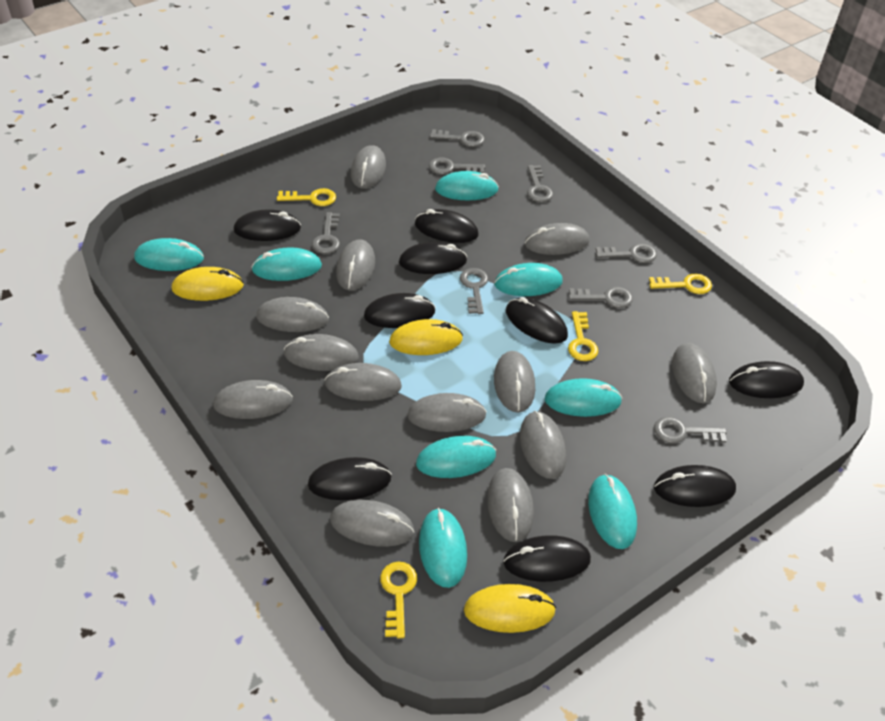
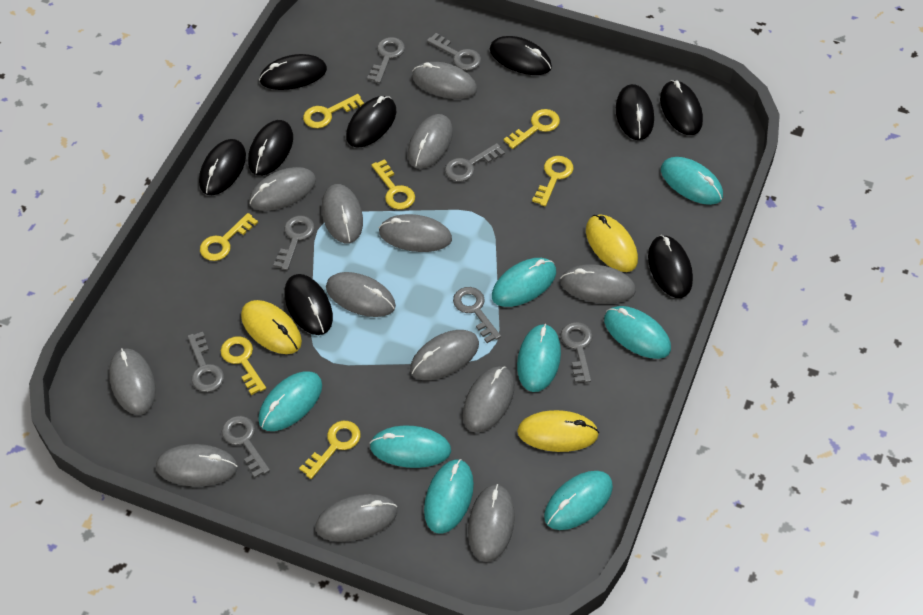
yellow key: [277,188,336,206] [380,562,417,638] [568,311,598,361] [649,274,712,294] = 4 -> [200,213,258,261] [221,336,266,395] [299,421,361,479] [303,94,364,128] [371,159,415,210] [504,109,560,149] [532,156,573,206] = 7

